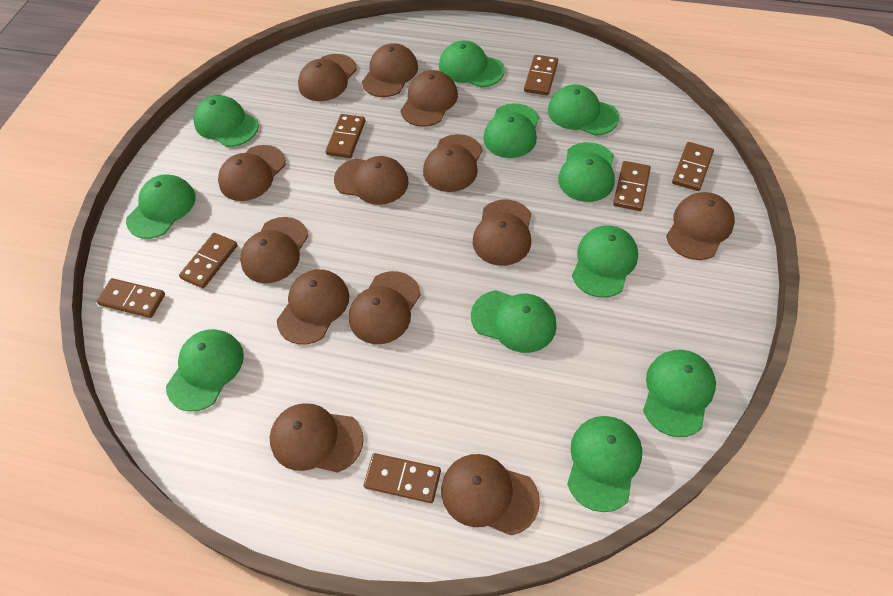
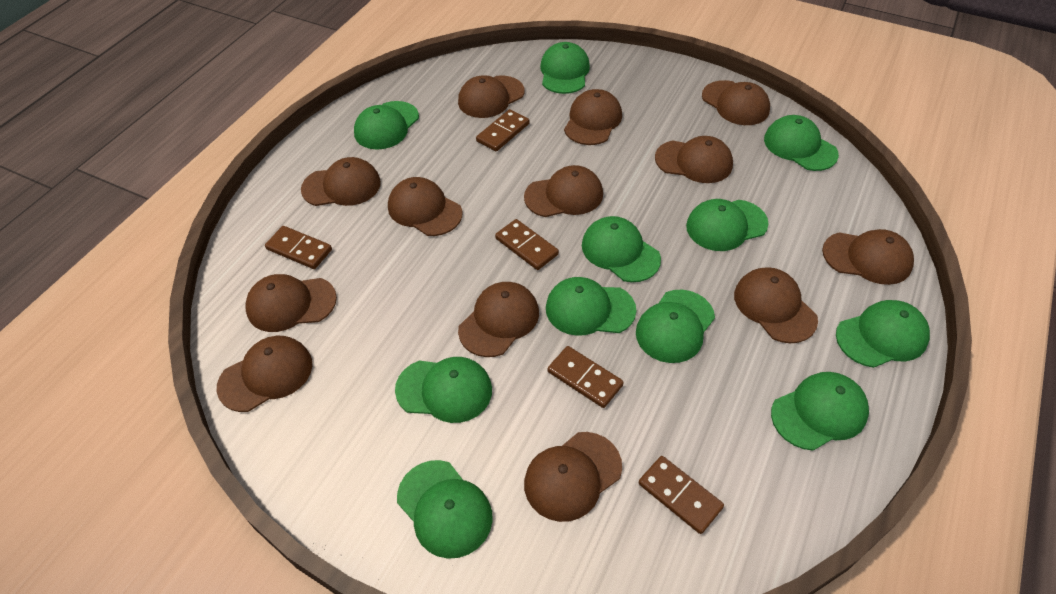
brown domino: [96,278,165,318] [179,233,238,288] [326,114,365,158] [364,453,441,503] [524,55,558,95] [613,161,651,211] [672,142,714,191] = 7 -> [265,226,332,269] [476,109,530,151] [495,219,559,270] [548,346,624,408] [639,456,724,534] = 5

